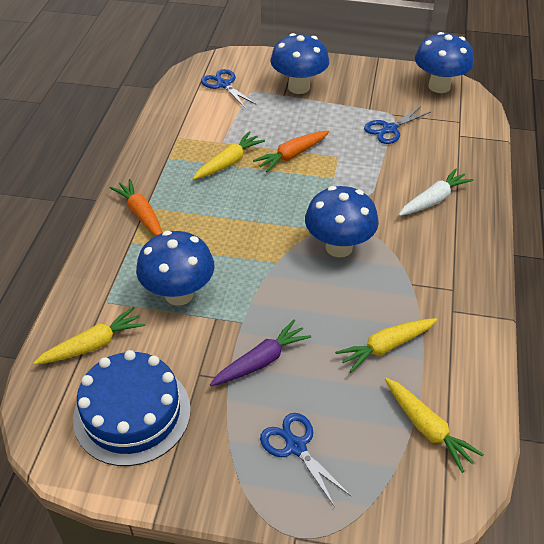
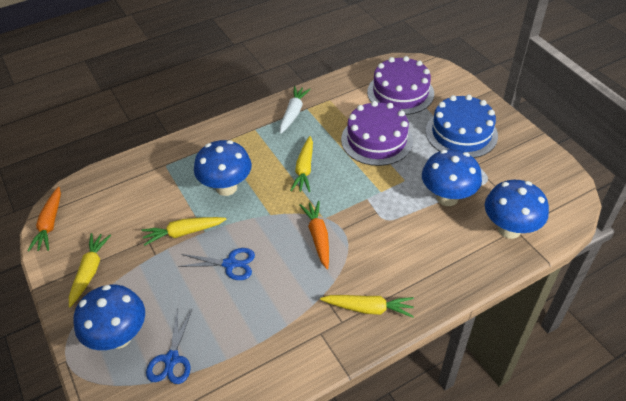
blue scissors: [201,69,257,108] [260,413,352,507] [364,106,431,144] = 3 -> [146,308,192,384] [178,248,255,280] = 2
purple cake: none = 0 -> [341,101,413,166] [367,56,434,115] = 2
purple carrot: [210,320,311,386] = 1 -> none = 0

